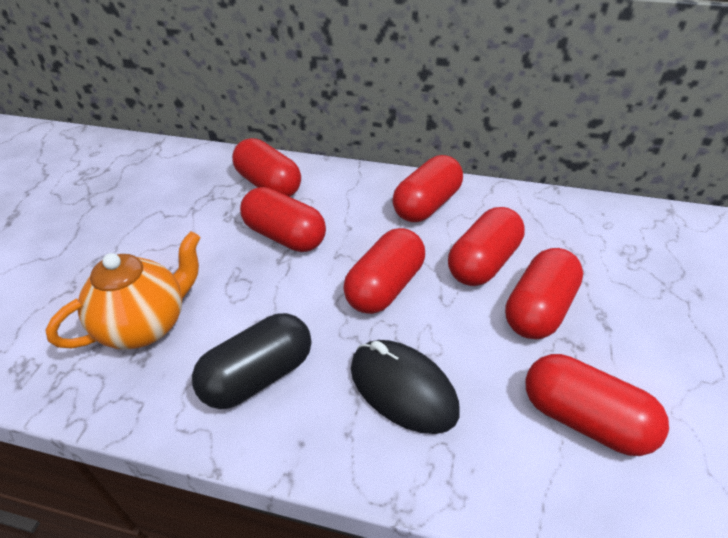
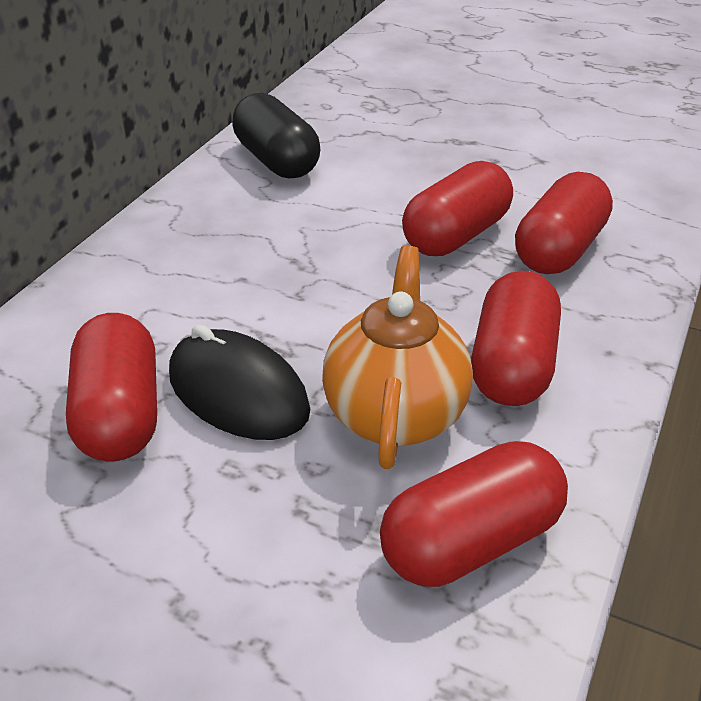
red capsule: [232,138,301,197] [240,187,326,252] [343,228,425,314] [392,155,463,222] [448,207,525,286] [505,248,583,339] [525,354,669,456] = 7 -> [66,313,157,462] [380,441,568,587] [402,161,513,256] [471,271,561,406] [515,172,613,274] = 5

